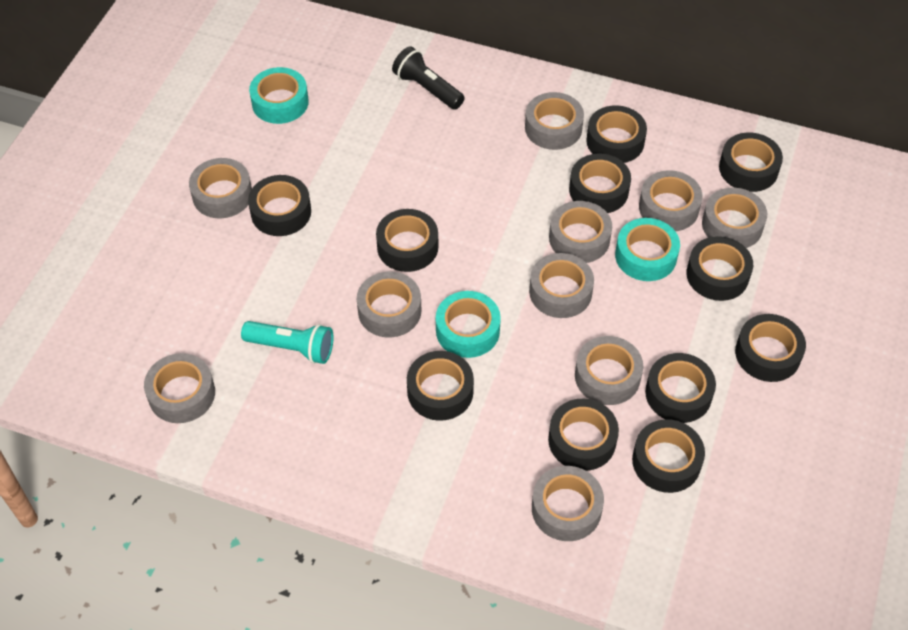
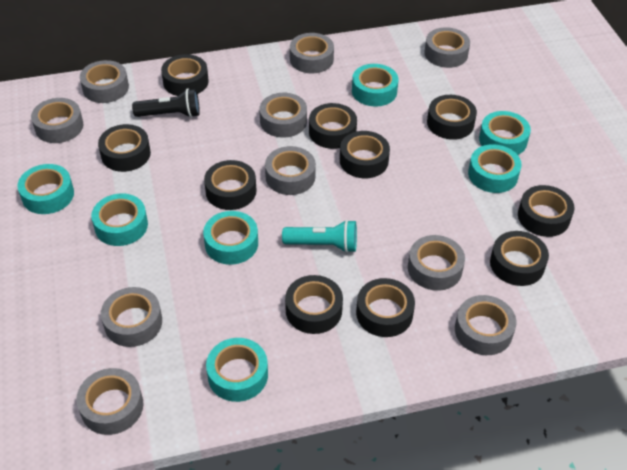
black tape: [248,175,311,236] [376,209,439,272] [407,351,474,421] [548,399,619,471] [569,154,631,213] [586,105,647,163] [632,419,705,493] [645,353,716,423] [686,236,753,301] [719,132,783,192] [735,314,806,382] = 11 -> [98,124,151,172] [161,54,209,96] [204,160,257,210] [285,275,343,334] [309,103,357,149] [340,131,390,178] [356,278,415,337] [427,95,477,140] [490,231,549,286] [518,185,574,237] = 10
turquoise tape: [249,67,309,124] [436,291,501,358] [615,218,680,281] = 3 -> [17,164,74,214] [91,194,148,246] [203,211,258,265] [206,338,268,402] [352,64,398,106] [468,144,522,193] [479,111,531,155] = 7

